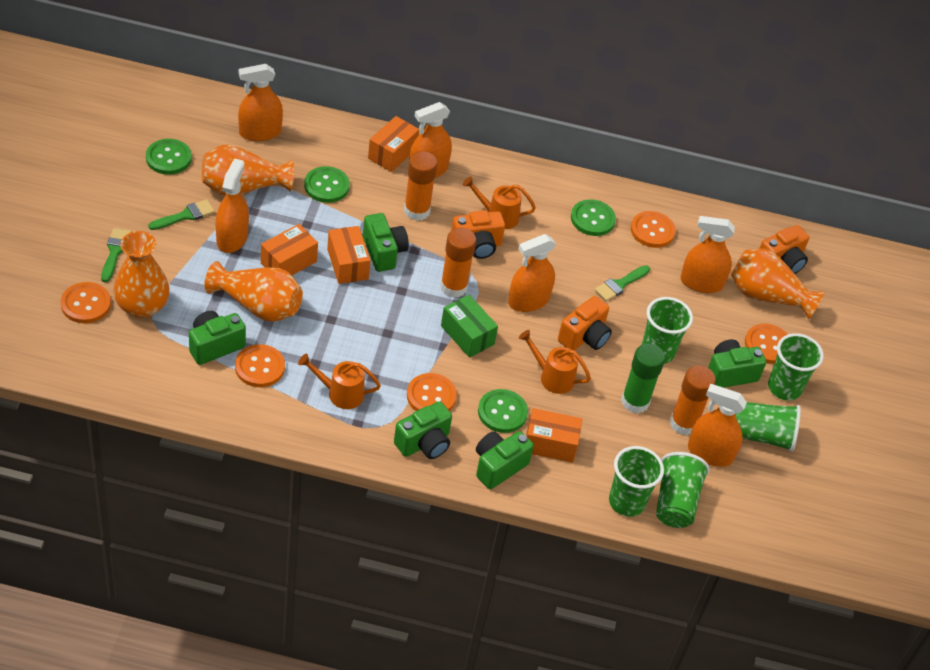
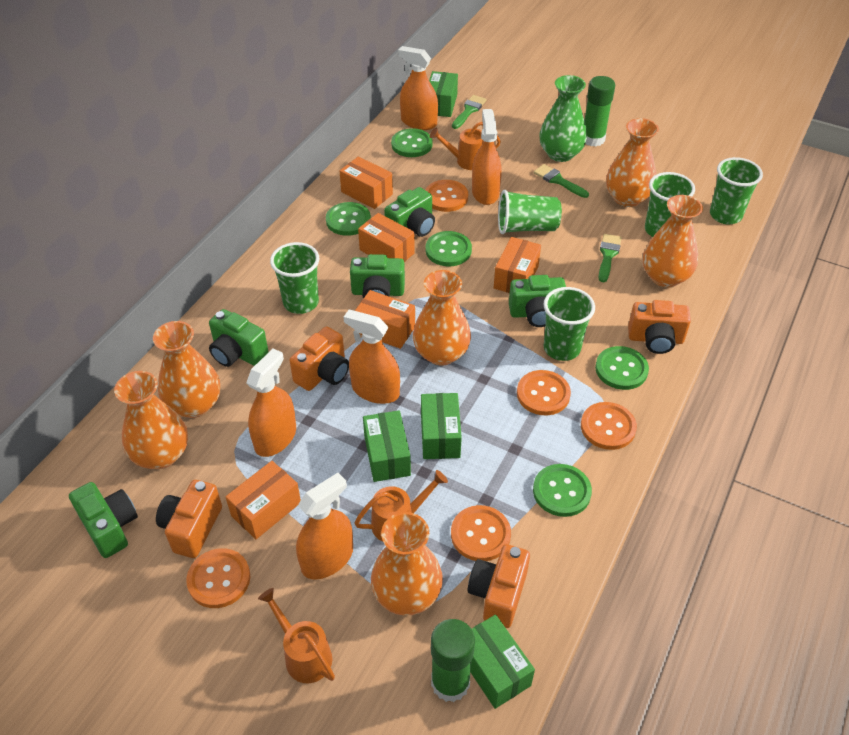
green box: [441,295,498,358] = 1 -> [363,410,411,482] [421,393,462,459] [429,71,458,117] [470,615,535,709] = 4
green button: [146,139,192,175] [304,166,350,203] [478,389,528,433] [571,199,616,236] = 4 -> [326,202,371,236] [391,128,433,157] [426,231,472,266] [533,464,592,517] [595,346,649,390] = 5
green glue stick: [621,343,665,413] = 1 -> [431,619,475,702] [585,76,615,146] = 2
green vase: none = 0 -> [539,75,587,162] = 1
orange box: [261,224,318,275] [327,226,371,284] [368,116,419,172] [526,408,582,463] = 4 -> [225,461,301,539] [340,156,393,209] [355,290,415,349] [358,213,415,262] [494,237,541,293] = 5
orange camera: [451,210,505,259] [558,296,612,350] [759,225,809,274] = 3 -> [156,480,222,558] [289,326,349,391] [468,544,530,628] [628,300,691,354] = 4
orange glue stick: [404,151,437,221] [440,227,476,298] [670,365,716,435] = 3 -> none = 0
orange spray bottle: [216,158,249,253] [238,64,283,141] [409,102,452,178] [508,234,556,312] [680,216,735,293] [688,384,747,467] = 6 -> [246,348,296,457] [296,473,353,580] [343,310,400,404] [398,46,438,130] [472,109,502,205] = 5
orange vase: [113,231,170,318] [202,144,294,196] [205,261,303,322] [731,248,825,319] = 4 -> [114,371,188,469] [153,321,220,418] [371,512,443,616] [413,270,471,366] [606,118,659,207] [643,195,703,287] = 6

